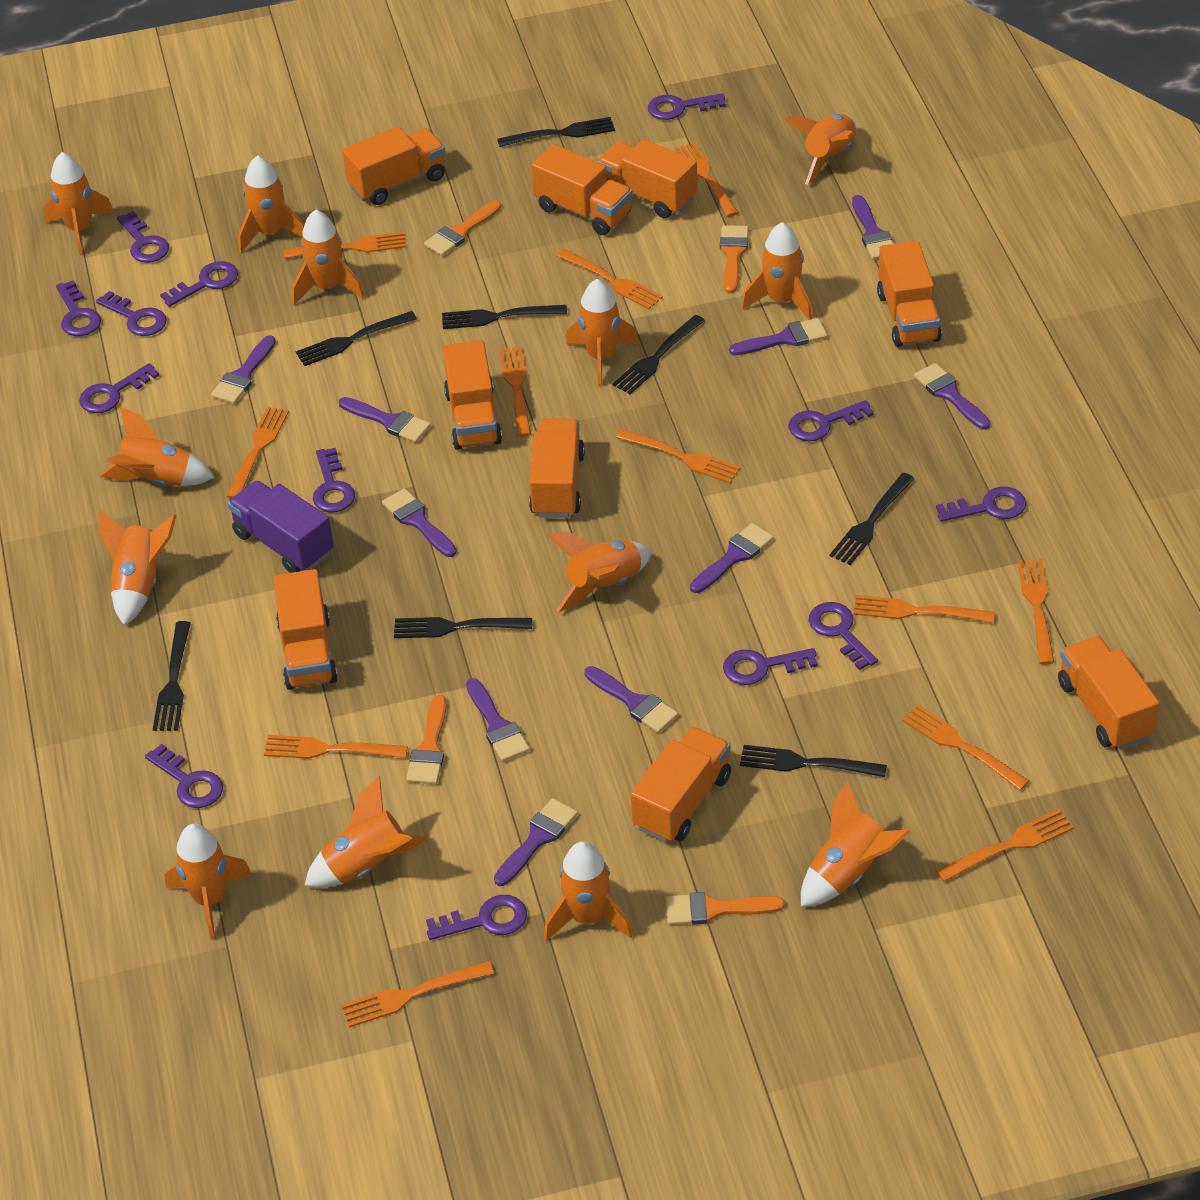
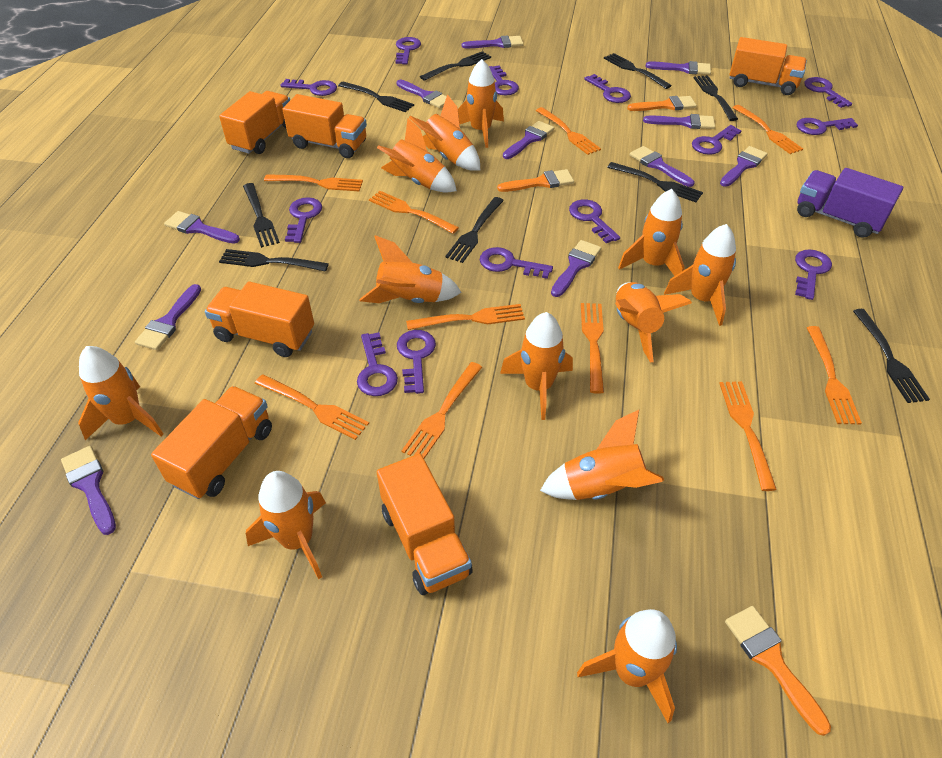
black fork: [153,621,191,731] [296,311,417,366] [394,617,532,638] [442,305,567,329] [497,117,615,147] [612,315,705,394] [740,745,887,777] [830,473,915,565] = 8 -> [219,249,329,272] [243,183,280,248] [338,82,414,112] [420,51,491,81] [445,197,504,263] [604,53,672,89] [607,162,703,202] [693,75,738,121] [853,309,930,403] = 9
orange brush: [406,695,447,784] [424,201,501,256] [666,892,785,925] [720,225,749,293] = 4 -> [497,169,574,192] [627,96,697,111] [725,606,831,736] = 3
orange fork: [226,406,289,499] [264,735,408,759] [284,232,406,259] [341,961,494,1027] [500,346,531,437] [556,249,663,309] [616,429,741,483] [675,142,739,217] [854,595,995,623] [902,704,1029,790] [936,809,1074,882] [1018,559,1054,665] = 12 -> [255,374,369,440] [264,174,363,191] [369,191,459,234] [402,362,482,458] [406,304,525,330] [536,107,601,155] [581,303,604,394] [719,381,777,491] [732,105,803,154] [807,326,862,424] = 10
orange rocket: [43,152,114,255] [98,509,177,625] [99,406,214,486] [165,824,252,940] [238,155,304,253] [292,210,364,305] [304,776,428,888] [544,841,633,941] [548,532,651,613] [566,279,639,386] [742,222,812,320] [785,114,856,185] [801,781,910,907] = 13 -> [78,346,163,440] [246,471,326,579] [360,235,461,303] [377,118,457,192] [409,94,480,171] [458,59,504,148] [500,312,573,420] [540,410,664,500] [577,609,677,723] [615,282,692,362] [618,189,684,276] [664,224,736,326] = 12
orange truck: [273,569,338,690] [342,126,446,205] [443,340,502,450] [529,419,585,518] [531,144,633,235] [597,139,698,218] [631,727,731,843] [877,241,942,347] [1058,636,1159,749] = 9 -> [151,386,272,499] [205,281,314,357] [219,91,290,154] [283,94,367,158] [377,454,473,595] [729,37,807,95] = 6
purple brush: [211,335,276,404] [339,397,431,443] [382,488,457,557] [466,678,530,762] [494,798,578,886] [584,666,678,733] [690,523,774,593] [729,318,828,355] [852,195,893,259] [914,363,990,430] = 10 -> [61,446,116,535] [135,284,201,350] [164,211,240,244] [397,80,452,108] [462,35,524,48] [503,121,554,159] [551,240,601,297] [630,146,694,187] [643,114,715,129] [645,61,711,75] [720,146,768,187] = 11

